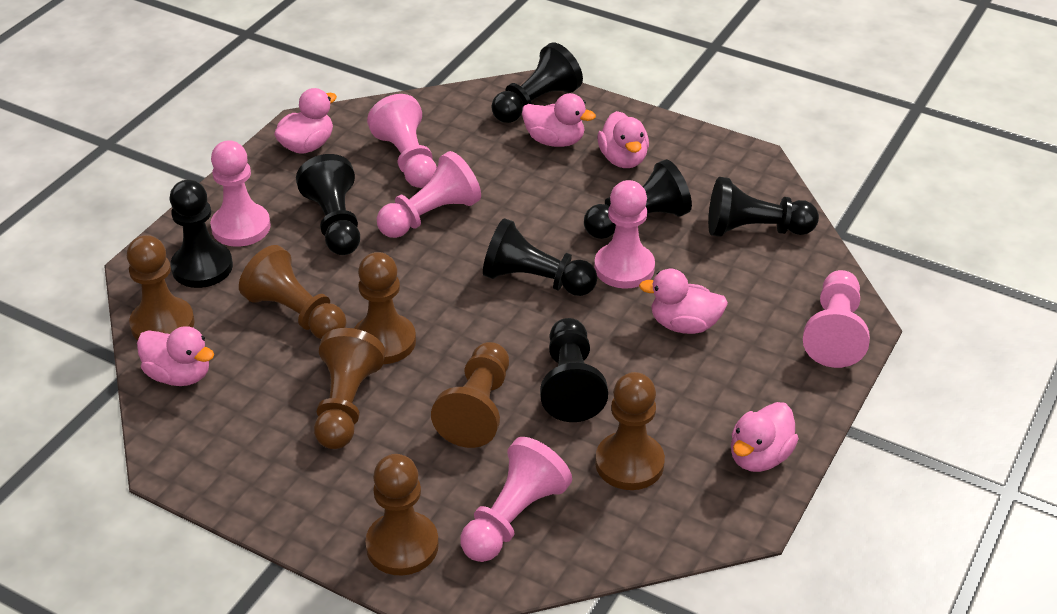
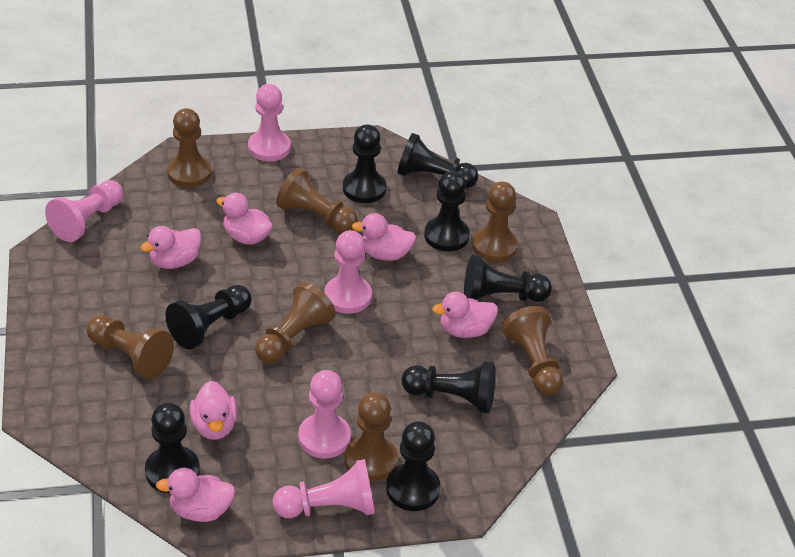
black pawn: [170,180,233,288] [296,154,360,255] [483,218,597,296] [491,42,583,123] [540,318,608,422] [584,159,692,239] [708,177,819,237] = 7 -> [145,403,200,493] [165,285,252,350] [343,125,387,203] [386,421,440,511] [397,133,478,188] [402,361,495,413] [424,171,470,252] [464,255,552,302] = 8
pink pawn: [210,141,271,247] [367,94,437,188] [377,151,481,238] [460,437,572,562] [594,180,655,288] [803,270,870,368] = 6 -> [45,180,123,242] [248,84,291,161] [273,459,375,518] [298,370,351,458] [324,230,372,314] = 5

